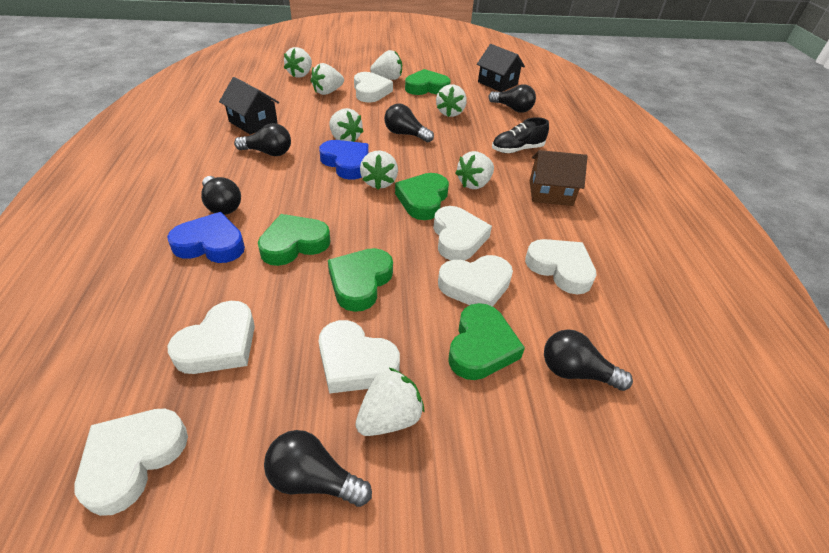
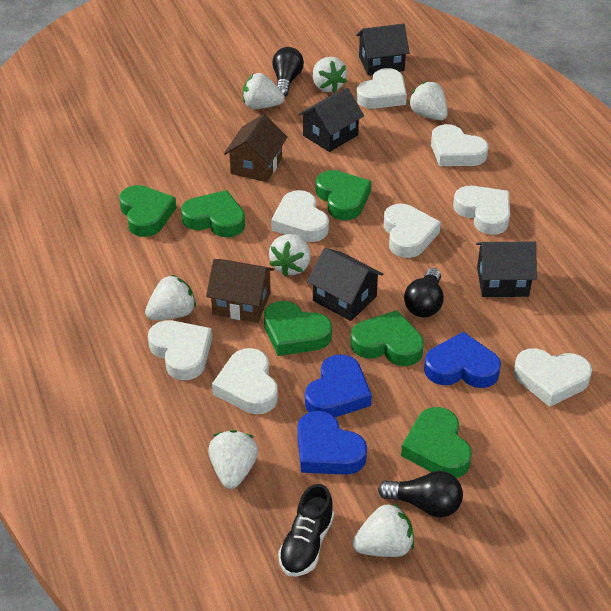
black house: [219,77,279,135] [477,44,525,92] = 2 -> [298,88,364,152] [307,248,384,321] [356,24,410,76] [476,242,537,297] = 4
black light bulb: [201,176,241,215] [234,123,291,156] [264,430,372,507] [384,104,434,142] [488,84,536,113] [544,329,633,391] = 6 -> [272,47,304,97] [378,471,463,517] [404,268,444,317] = 3
blue heart: [167,212,245,263] [319,140,369,180] = 2 -> [297,411,367,475] [305,354,372,417] [424,332,501,388] = 3
brown house: [530,150,587,206] = 1 -> [206,259,274,323] [224,114,287,182] = 2
green heart: [258,214,330,266] [328,248,393,312] [395,173,449,220] [405,69,451,95] [448,303,525,380] = 5 -> [119,185,176,237] [181,190,245,237] [264,301,332,356] [316,170,371,220] [351,310,424,366] [401,407,472,478] = 6
white heart: [74,409,188,516] [168,301,255,374] [319,320,400,394] [354,72,393,102] [433,206,492,260] [438,255,513,307] [525,239,596,294] = 7 -> [148,320,212,380] [212,348,278,414] [271,190,329,242] [356,68,407,109] [383,204,441,258] [431,124,488,166] [453,186,510,235] [514,348,592,407] = 8
white strawberry: [284,47,312,78] [311,63,344,95] [329,108,364,142] [356,367,424,436] [360,150,398,190] [370,50,402,80] [436,84,467,117] [455,151,494,189] = 8 -> [145,275,196,320] [208,430,258,489] [243,73,285,109] [269,234,311,277] [313,57,347,93] [352,502,414,557] [409,81,448,120] = 7

